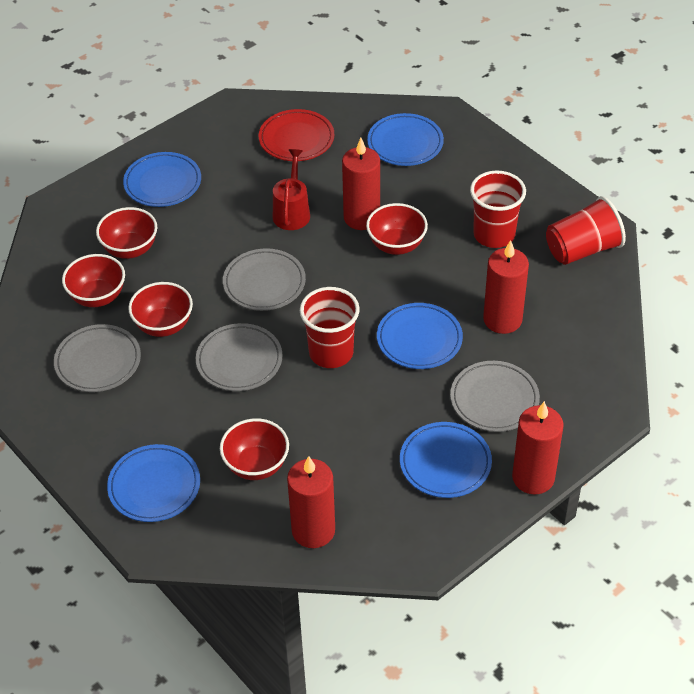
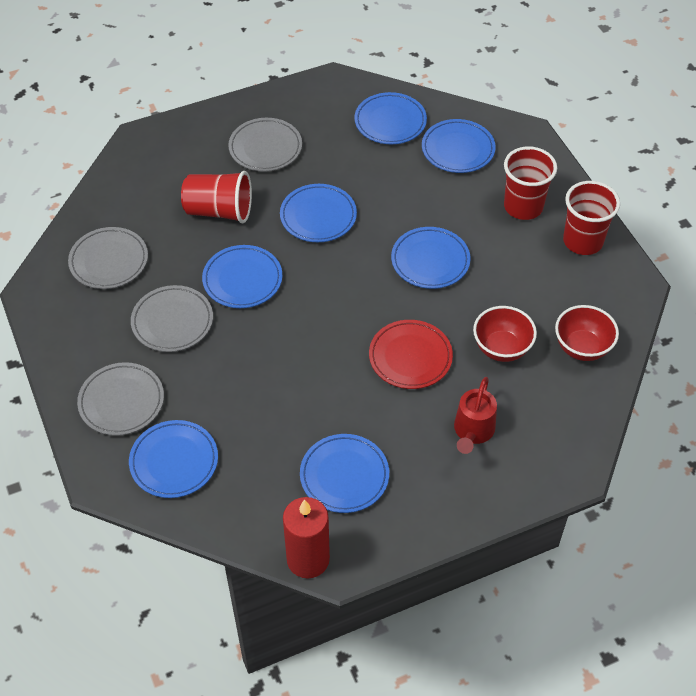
blue plate: [107,444,200,522] [123,152,201,207] [367,113,444,166] [377,303,463,369] [400,422,492,498] = 5 -> [129,420,218,498] [202,245,282,308] [280,184,357,242] [300,434,389,513] [354,92,427,144] [391,227,471,289] [422,119,496,173] = 7
red bowl: [62,254,125,307] [96,207,157,259] [128,282,193,337] [220,418,289,480] [366,203,428,255] = 5 -> [473,306,537,362] [555,305,619,361] = 2
red candle: [287,456,335,548] [342,138,380,230] [483,240,529,334] [512,401,564,495] = 4 -> [283,497,330,578] = 1

